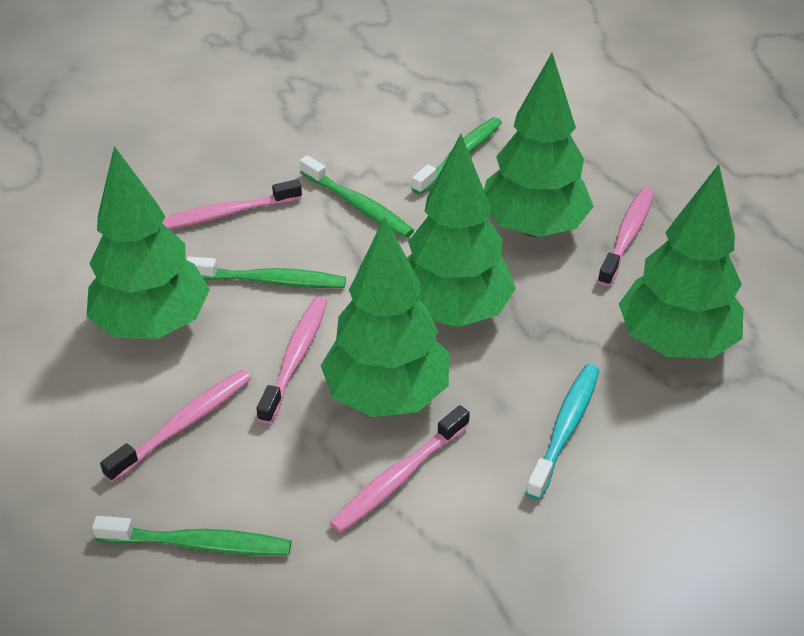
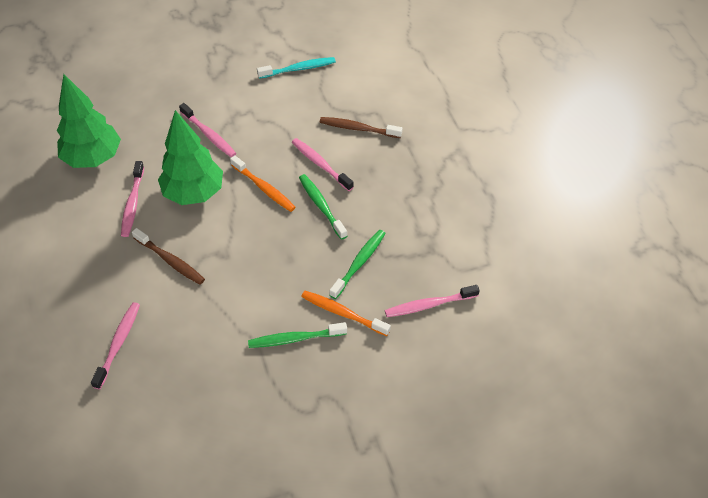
brown toothbrush: none = 0 -> [132,228,205,285] [320,117,403,138] = 2
green toothbrush: [92,516,291,556] [187,257,346,288] [300,156,414,238] [412,117,502,195] = 4 -> [248,322,347,348] [299,174,347,240] [329,230,386,299] = 3
green tree: [87,146,210,339] [321,217,449,417] [407,134,516,327] [484,53,594,237] [619,164,743,358] = 5 -> [57,74,121,168] [158,110,223,205] = 2
orange toothbrush: none = 0 -> [230,155,296,212] [301,291,391,336] = 2

